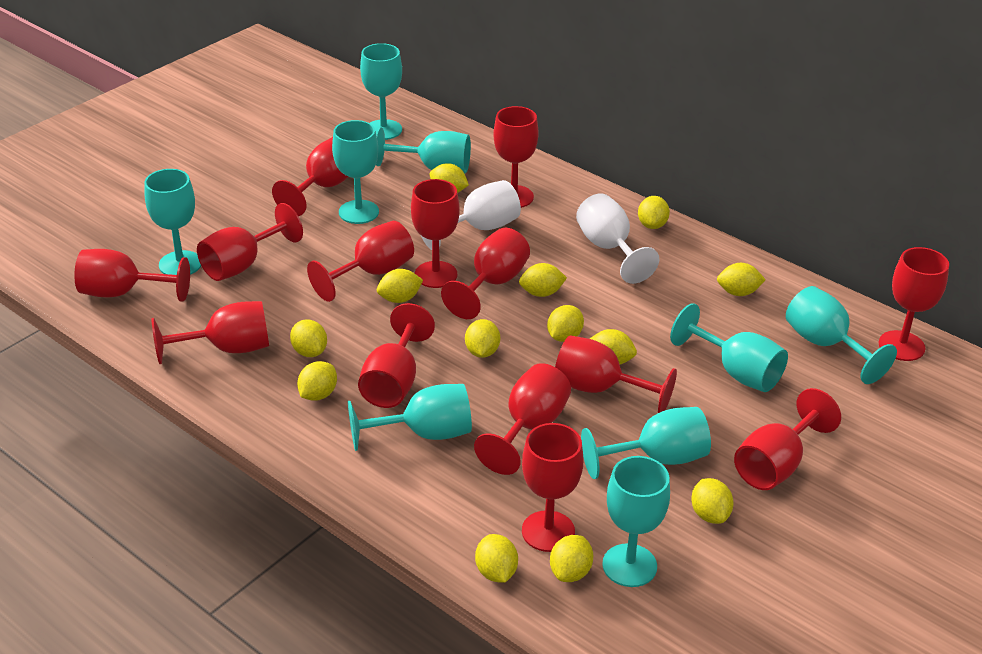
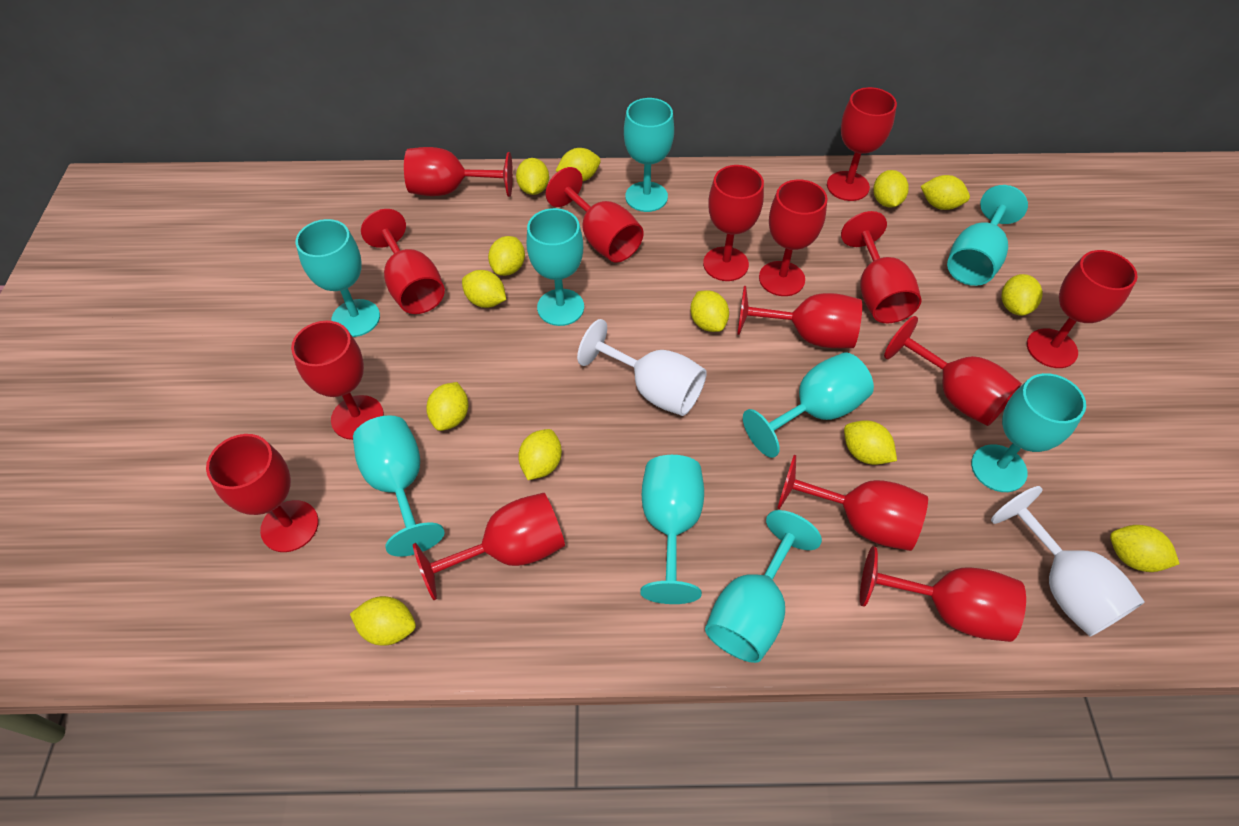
red goblet: [74,249,190,302] [152,301,269,364] [197,203,303,281] [272,137,348,216] [307,221,414,302] [358,303,435,408] [411,179,460,288] [441,228,530,319] [474,363,571,475] [493,106,539,208] [522,423,583,552] [555,335,677,413] [734,388,841,490] [879,247,949,361] = 14 -> [206,434,319,552] [291,321,384,440] [361,209,445,314] [404,147,513,197] [413,493,565,600] [546,167,643,263] [703,165,764,281] [737,286,862,348] [759,180,827,296] [777,455,928,551] [827,87,897,201] [841,211,922,323] [860,546,1026,642] [884,316,1022,426] [1027,250,1138,368] = 15

